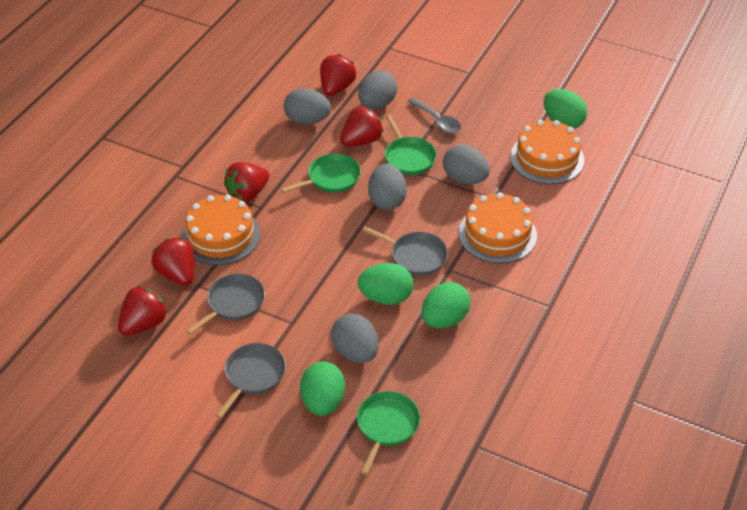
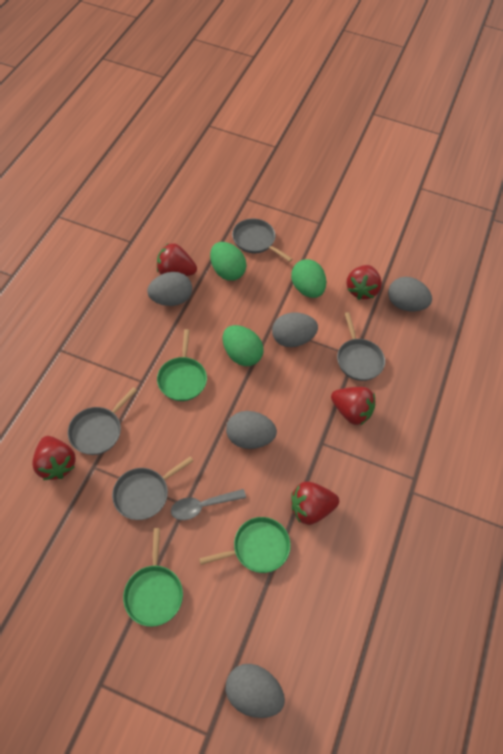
green egg: [300,361,345,416] [358,263,413,305] [421,282,470,328] [544,89,587,129] = 4 -> [210,242,247,281] [223,325,264,366] [291,259,326,298] = 3
grey pan: [186,274,265,335] [216,343,286,418] [362,226,448,276] = 3 -> [68,387,137,455] [112,456,193,520] [232,219,293,262] [337,312,385,381] = 4
orange cake: [182,195,260,265] [458,192,537,263] [510,120,584,184] = 3 -> none = 0

